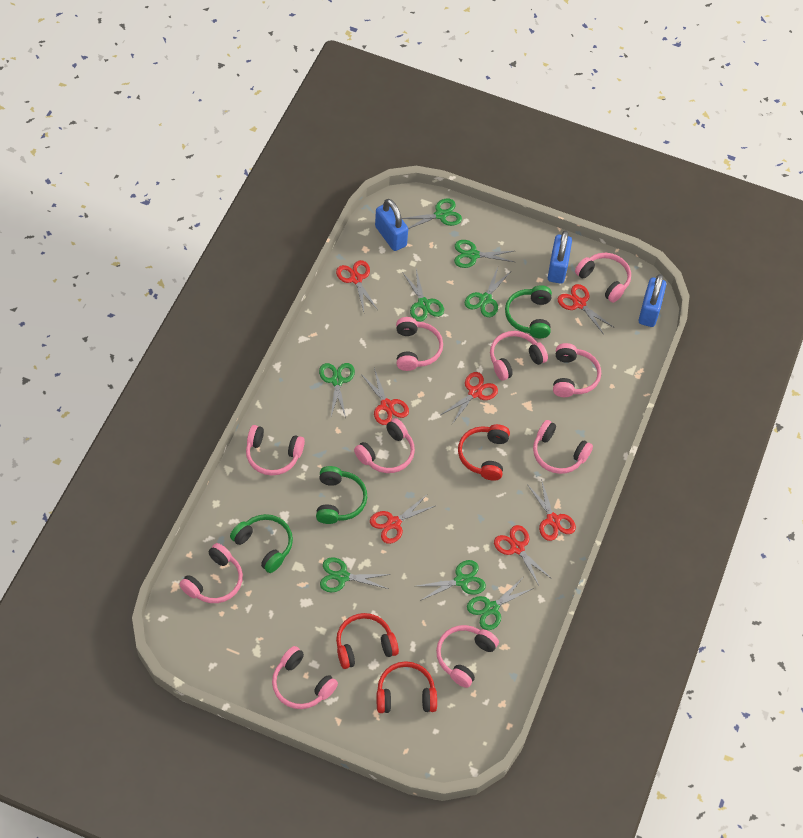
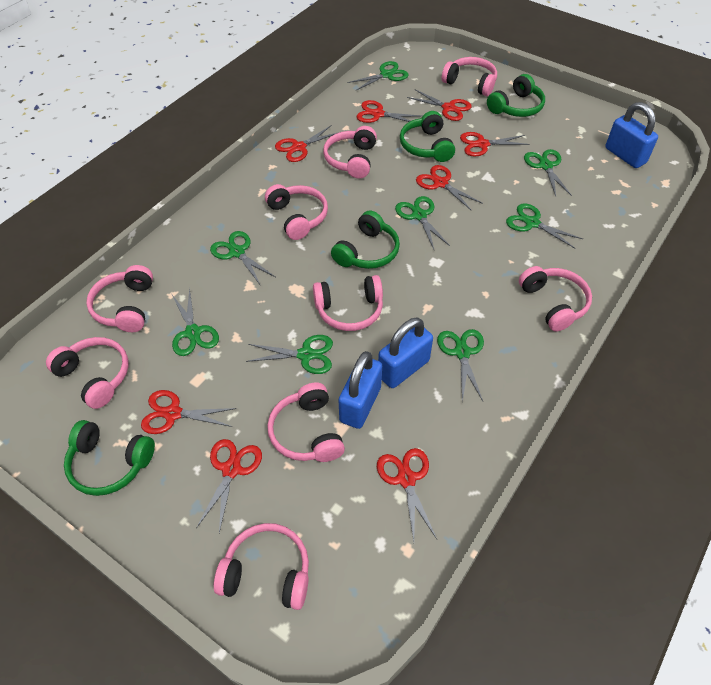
green headphones: [230,514,293,573] [316,466,367,524] [505,285,552,338] = 3 -> [64,420,155,496] [331,210,400,269] [400,111,455,162] [487,74,545,117] = 4
pink headphones: [179,543,243,603] [246,425,305,475] [272,646,338,709] [354,418,415,473] [396,317,443,371] [436,625,499,688] [490,331,548,381] [533,420,593,474] [553,343,601,397] [575,253,631,303] = 10 -> [46,337,129,409] [86,265,153,332] [214,523,309,610] [265,184,328,240] [267,383,345,462] [313,275,383,331] [323,126,377,179] [442,57,497,96] [519,266,592,332] = 9
red headphones: [336,613,399,669] [377,661,437,713] [458,424,510,481] = 3 -> none = 0
red scissors: [336,260,378,312] [360,368,409,425] [370,494,437,544] [441,372,498,424] [494,525,552,586] [527,479,576,541] [558,284,615,335] = 7 -> [141,390,237,434] [196,439,262,533] [275,125,339,162] [356,100,422,123] [377,448,437,541] [407,89,472,121] [416,165,483,211] [460,132,529,157] = 8

